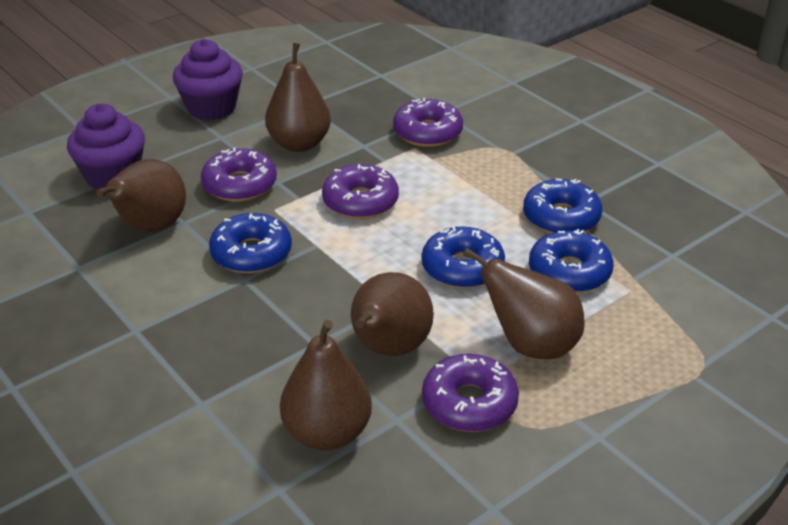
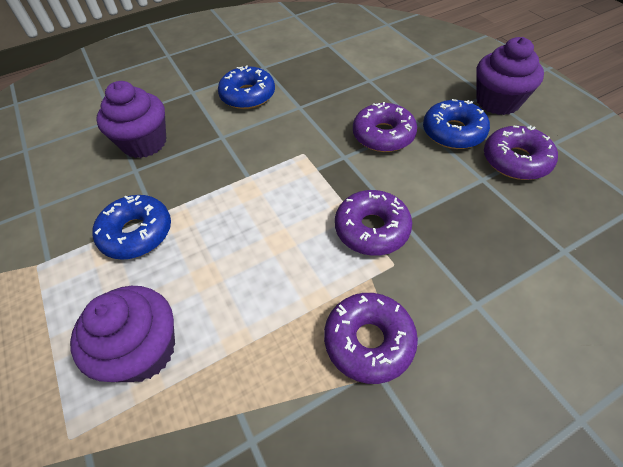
blue donut: [209,213,292,273] [422,226,505,289] [523,178,602,234] [529,229,614,293] = 4 -> [92,195,171,260] [218,65,275,109] [423,99,490,149] = 3
brown pear: [96,159,186,232] [265,43,331,152] [280,320,372,450] [351,272,434,356] [463,248,585,359] = 5 -> none = 0
purple cupcake: [67,104,145,189] [173,39,243,121] = 2 -> [70,286,175,382] [96,81,166,158] [476,37,544,115] = 3

